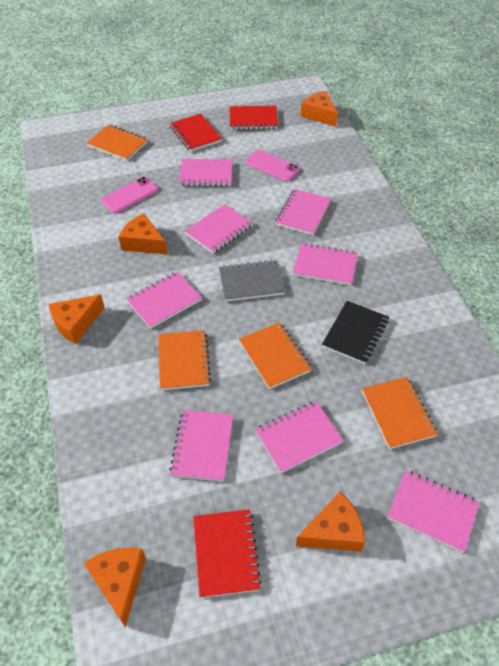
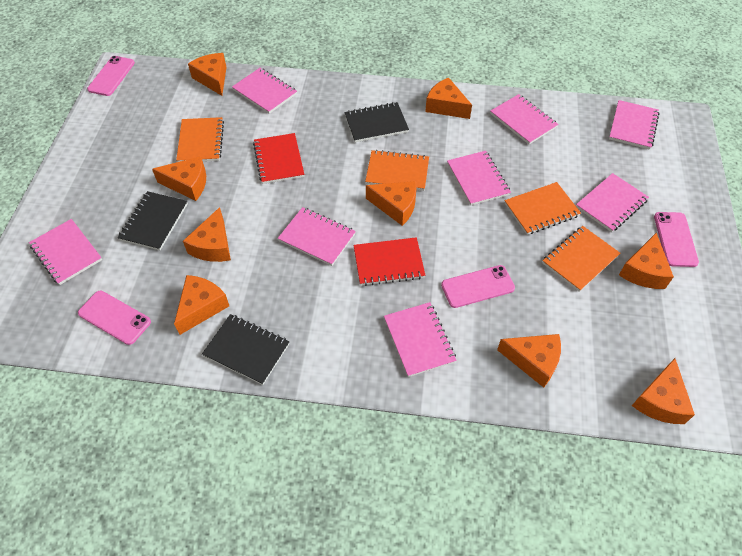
black notebook: [322,301,389,364] = 1 -> [118,191,188,250] [202,314,290,385] [345,102,409,142] = 3
grey notebook: [219,260,285,302] = 1 -> none = 0
orange cheese: [49,294,105,344] [84,548,146,627] [119,213,168,255] [296,491,365,552] [301,91,338,127] = 5 -> [152,156,206,201] [174,275,229,335] [183,207,231,262] [188,53,227,96] [366,181,417,226] [425,78,472,119] [497,334,561,388] [619,233,674,289] [632,358,695,424] = 9
pink phone: [101,177,158,213] [245,150,300,182] = 2 -> [78,291,151,345] [87,56,135,96] [441,265,515,308] [654,212,699,267] = 4
red notebook: [170,114,222,152] [193,509,262,598] [230,106,278,129] = 3 -> [253,133,304,184] [354,237,425,286] = 2

